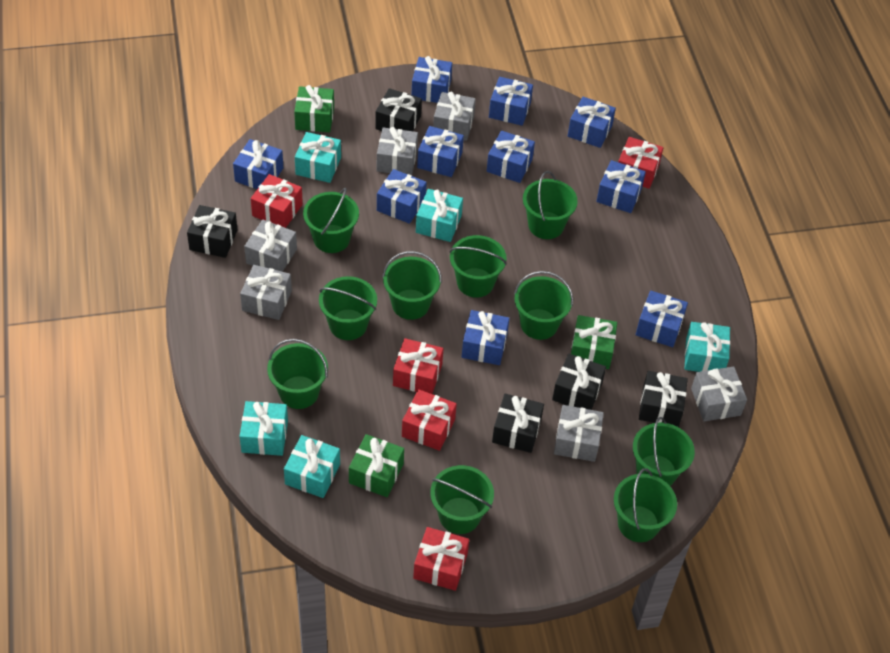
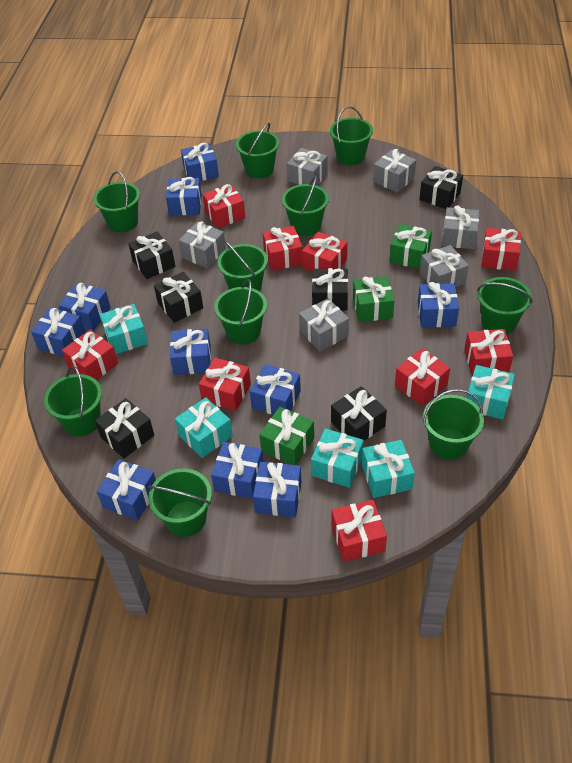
black gift: [187,205,237,258] [375,88,422,131] [492,394,544,453] [552,354,606,410] [639,371,688,427] = 5 -> [95,398,154,459] [128,231,175,279] [154,272,203,323] [312,268,348,310] [331,386,387,441] [419,166,463,209] = 6
red gift: [251,174,303,228] [393,338,444,394] [402,389,457,451] [413,527,469,591] [618,137,663,189] = 5 -> [62,330,118,380] [199,358,251,411] [203,184,245,228] [263,226,303,271] [302,232,347,272] [332,500,387,562] [395,348,450,406] [464,329,513,377] [482,228,521,271] = 9

